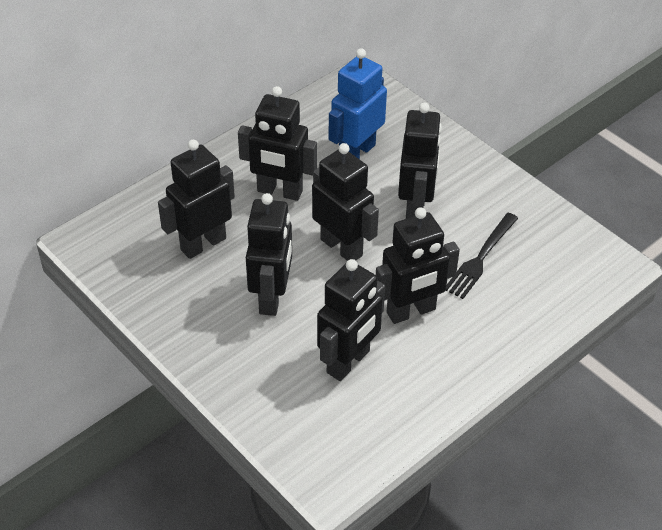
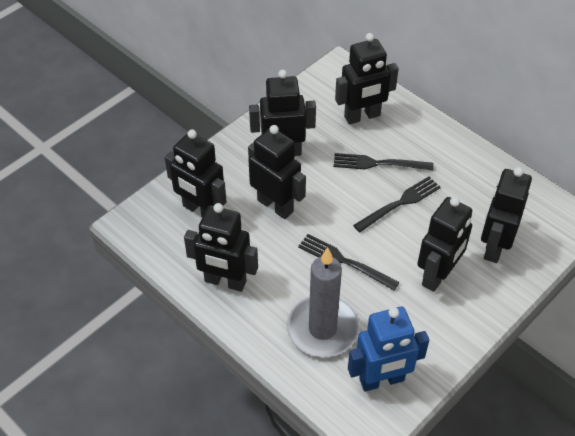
black fork: [446,213,518,299] = 1 -> [298,234,400,291] [334,153,434,171] [353,176,441,233] = 3
grey candle: none = 0 -> [287,247,359,358] = 1

